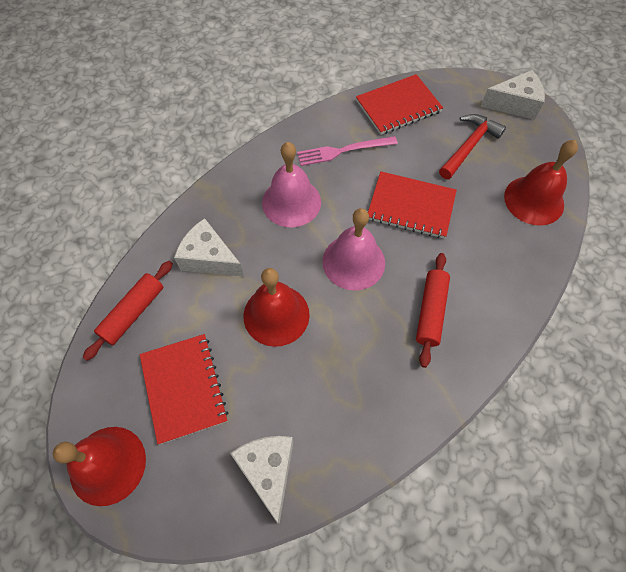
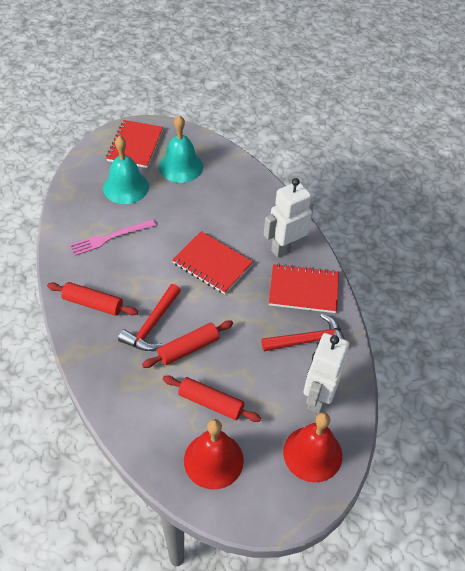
pink bell: [262,142,321,227] [322,208,385,291] = 2 -> none = 0
red bell: [53,427,146,506] [243,268,310,347] [504,140,578,226] = 3 -> [184,419,244,490] [283,412,342,483] = 2
red hammer: [439,114,506,179] = 1 -> [118,284,181,351] [262,314,345,351] = 2
red rolling pin: [83,261,173,361] [416,253,450,368] = 2 -> [47,282,138,316] [142,320,233,368] [163,375,261,422] = 3
turquoise bell: none = 0 -> [103,136,149,204] [159,115,203,183] = 2
white cheese: [174,218,244,277] [230,436,293,524] [480,70,545,120] = 3 -> none = 0
white robot: none = 0 -> [264,178,314,258] [303,333,349,414] = 2

